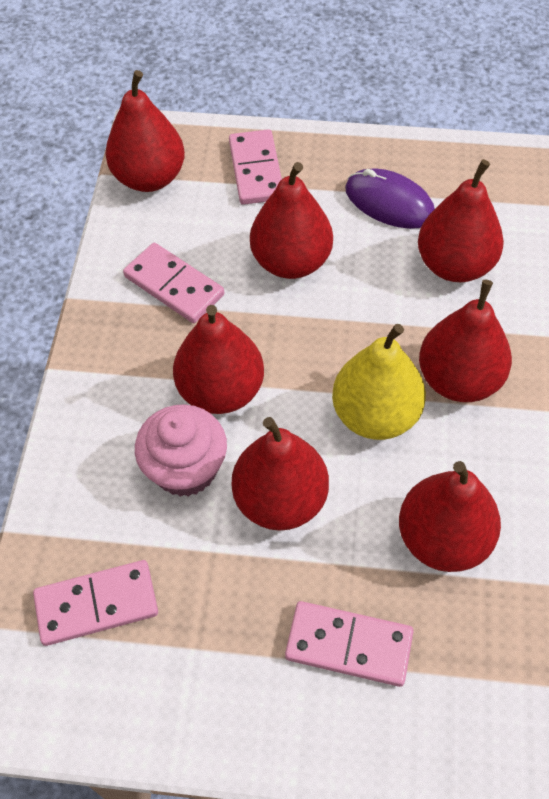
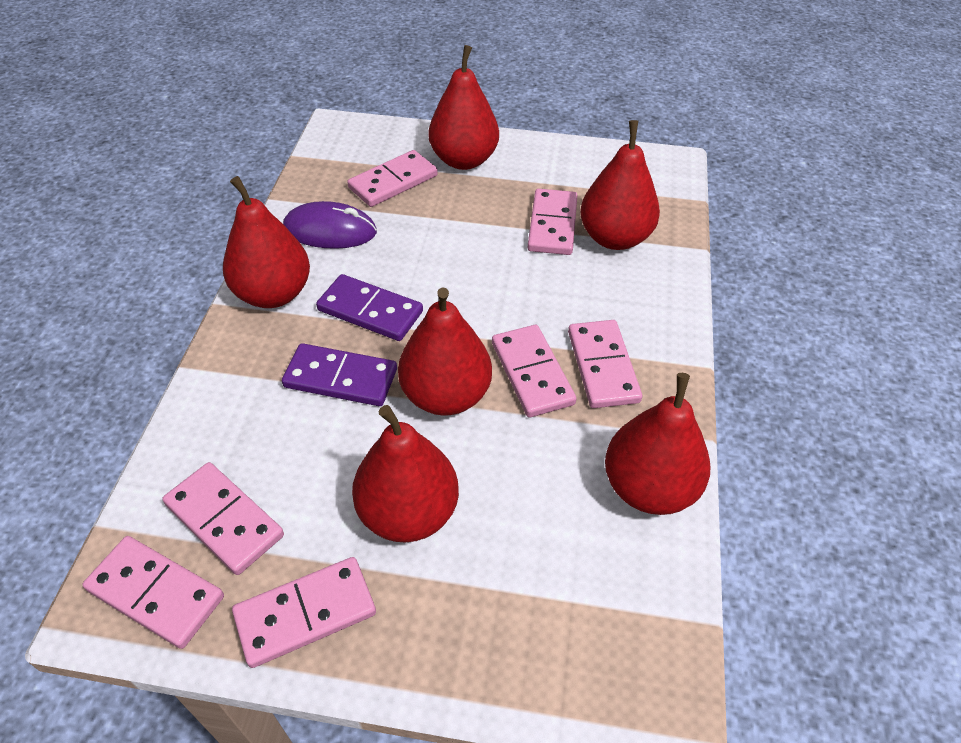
pink cupcake: [135,404,227,497] = 1 -> none = 0
pink domino: [33,560,158,646] [123,243,224,323] [229,129,282,205] [285,601,414,687] = 4 -> [82,536,224,649] [162,462,284,575] [232,557,376,668] [347,150,438,207] [492,325,576,417] [528,189,578,255] [568,320,642,408] = 7
purple domino: none = 0 -> [282,343,397,406] [316,274,423,341] = 2
red pear: [105,70,185,192] [173,305,264,414] [232,417,329,531] [250,162,333,279] [399,461,501,572] [418,159,504,282] [419,279,512,402] = 7 -> [223,176,310,308] [352,405,459,543] [398,287,492,416] [429,45,499,170] [580,120,660,250] [605,373,710,515] = 6
yellow pear: [332,324,426,440] = 1 -> none = 0

